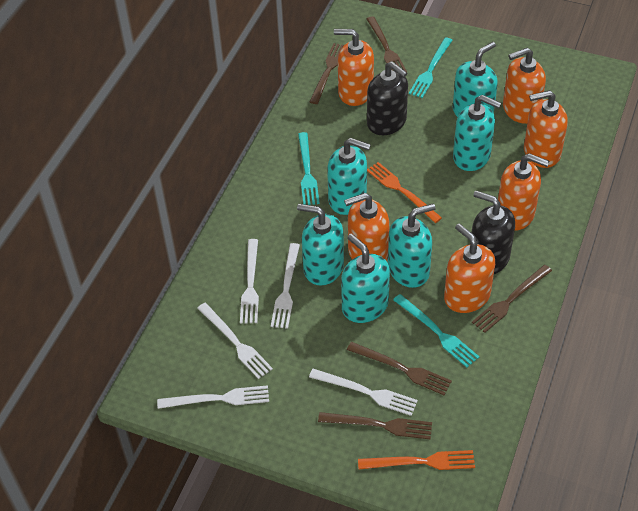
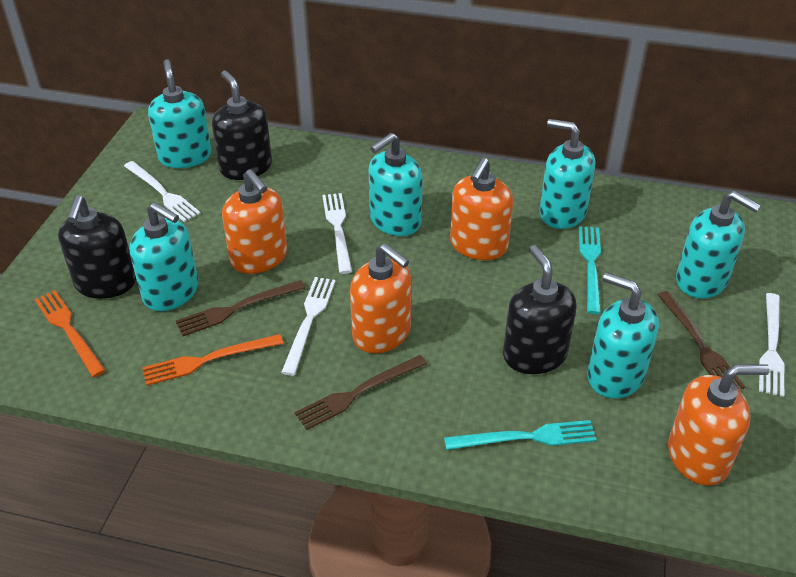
black soap dispenser: [367,61,408,135] [471,191,515,274] = 2 -> [58,195,136,299] [212,71,272,180] [503,245,577,374] = 3
brown fork: [309,43,343,104] [318,412,432,440] [347,342,452,395] [367,16,407,72] [472,265,552,333] = 5 -> [176,280,306,336] [295,355,427,430] [657,291,745,389] = 3
orange soap dispenser: [334,29,374,106] [344,193,389,260] [444,223,495,313] [498,153,549,231] [503,48,546,124] [524,90,568,168] = 6 -> [222,169,287,274] [350,243,412,353] [450,158,513,260] [668,364,770,485] = 4
turquoise fork: [298,132,320,205] [393,294,480,367] [409,37,453,98] = 3 -> [444,420,597,450] [579,226,601,314] = 2
white fork: [157,385,269,409] [197,303,273,379] [240,239,259,323] [271,243,300,329] [309,369,418,416] = 5 -> [124,161,201,222] [281,277,336,376] [322,193,352,274] [759,293,784,397] = 4

